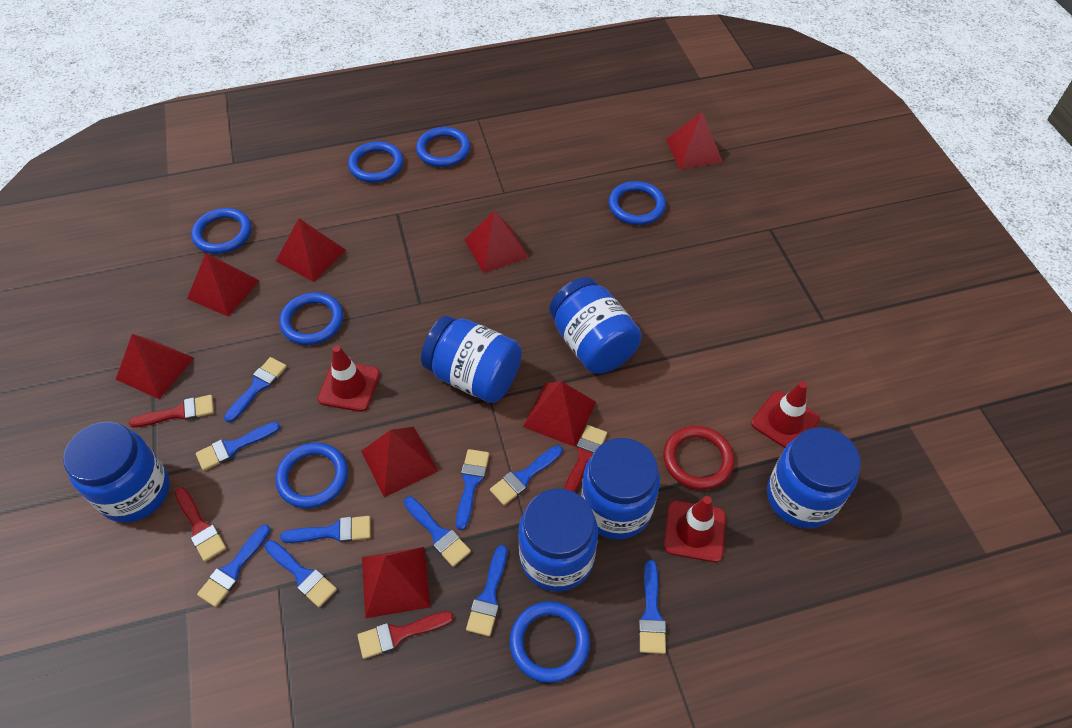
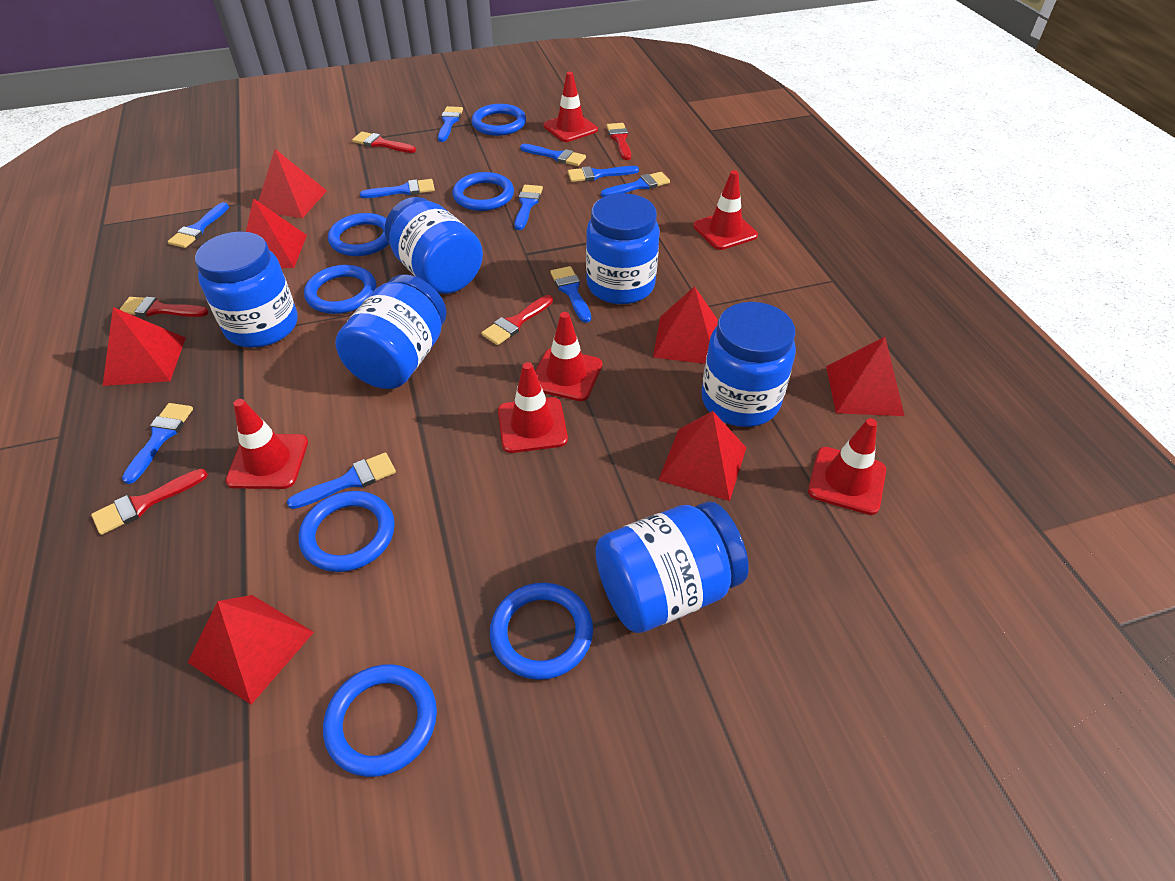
red brush: [129,395,214,428] [175,487,226,562] [357,611,454,659] [564,425,607,493] = 4 -> [91,469,208,535] [119,297,209,317] [352,132,416,153] [481,295,553,345] [607,123,631,160] = 5
red pyramid: [116,334,194,399] [187,253,260,317] [276,218,346,282] [361,427,438,497] [362,547,430,618] [464,211,529,274] [523,381,596,447] [666,112,723,169] = 8 -> [103,307,186,386] [187,595,314,705] [246,198,307,268] [258,149,327,218] [653,286,718,364] [658,411,746,501] [826,337,904,416] = 7
red ring: [663,426,735,490] = 1 -> none = 0
red traffic cone: [318,345,380,412] [664,496,726,562] [751,382,820,448] = 3 -> [226,399,308,489] [498,362,568,453] [535,312,602,401] [544,72,598,142] [693,170,758,250] [808,418,886,515] = 6

